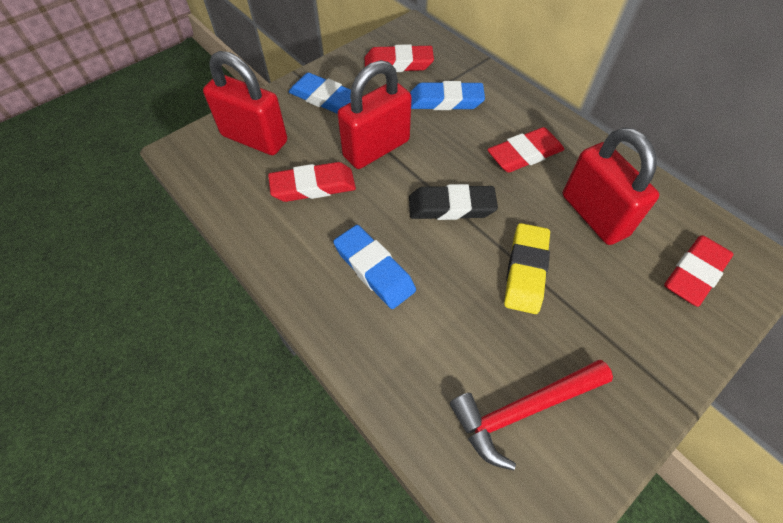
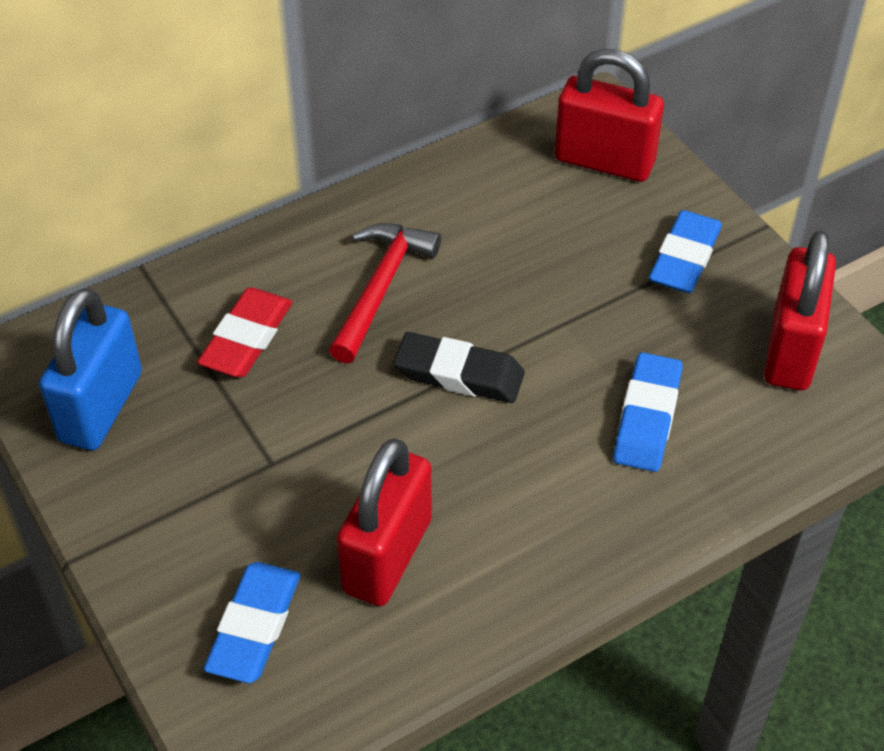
blue padlock: none = 0 -> [39,288,142,450] = 1
red eraser: [268,162,356,202] [365,44,434,72] [487,127,564,173] [664,235,733,307] = 4 -> [197,287,292,377] = 1
yellow eraser: [504,223,550,314] = 1 -> none = 0

